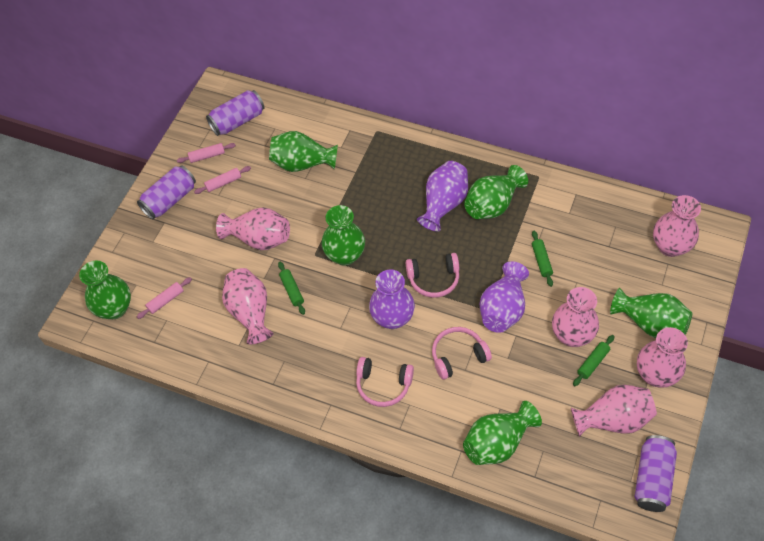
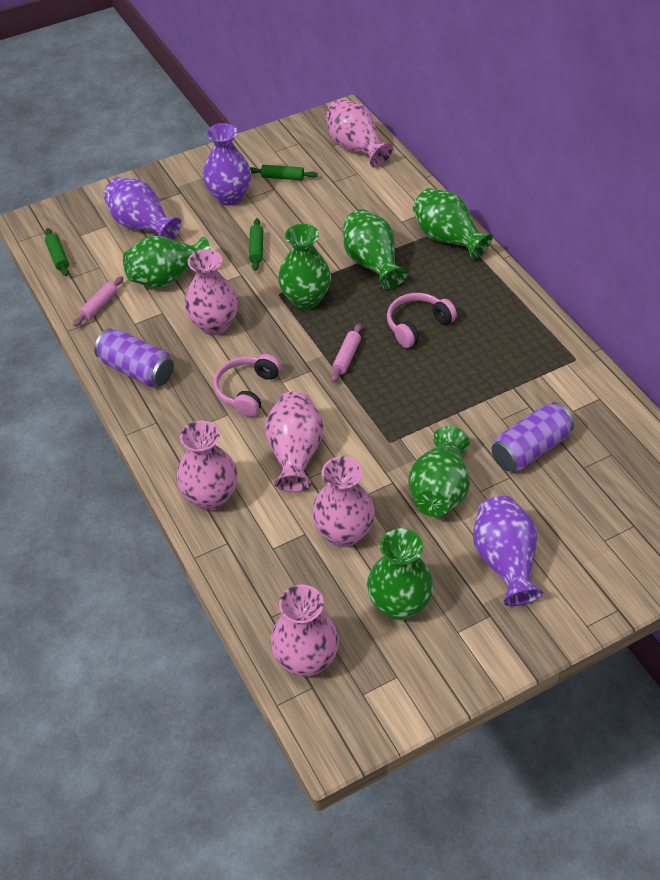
pink headphones: [356,357,414,407] [406,253,459,298] [432,327,492,380] = 3 -> [214,354,281,417] [387,293,457,348] = 2
pink rolling pin: [137,277,192,319] [177,143,236,163] [194,166,251,194] = 3 -> [73,276,123,327] [331,323,362,383] = 2
purple can: [137,165,196,219] [206,90,265,136] [634,435,677,512] = 3 -> [94,329,174,387] [492,402,574,471] = 2

